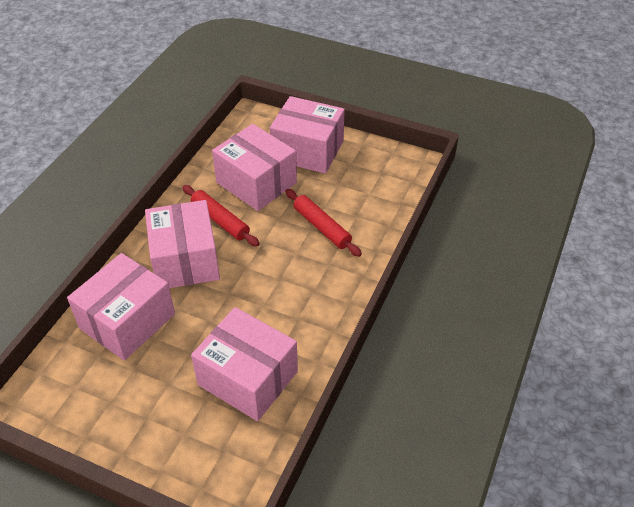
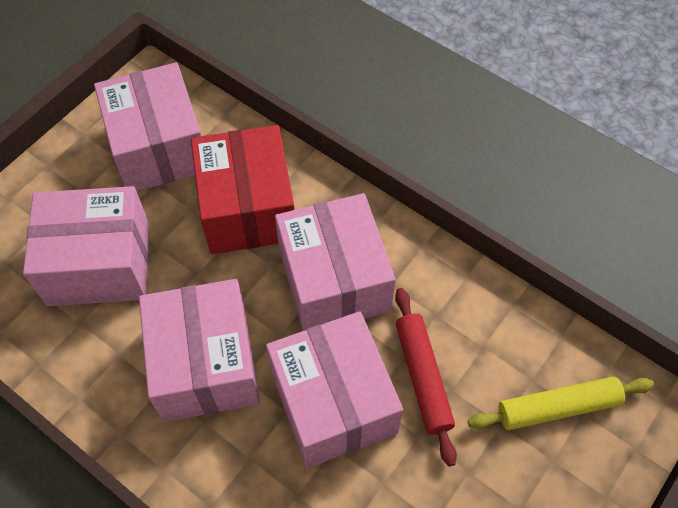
red box: none = 0 -> [191,125,294,254] = 1
red rolling pin: [182,185,260,247] [285,189,362,257] = 2 -> [395,288,457,466] = 1
yellow rolling pin: none = 0 -> [468,377,654,430] = 1

